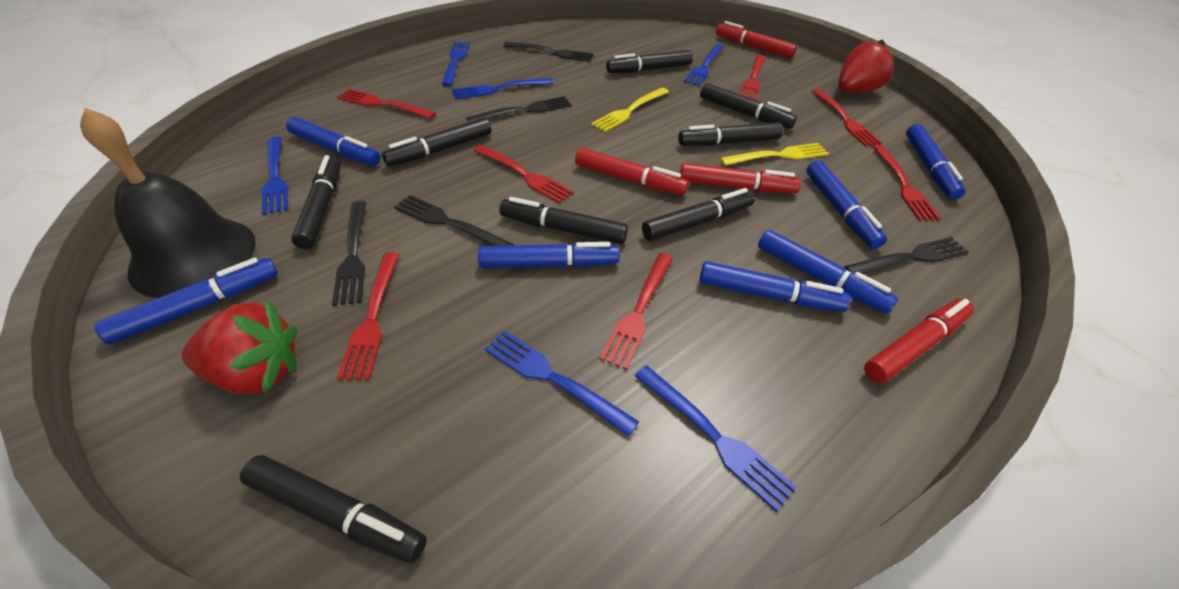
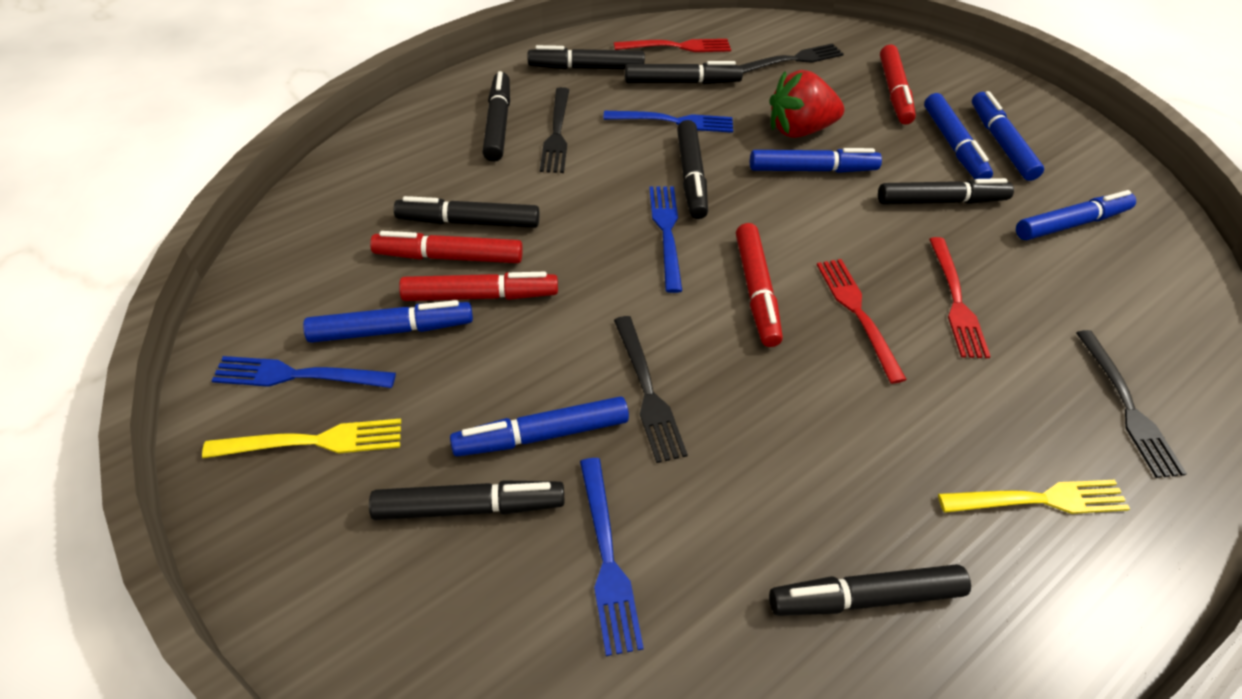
black bell: [80,108,256,298] = 1 -> none = 0
black fork: [332,201,367,306] [394,195,514,246] [466,96,571,122] [503,42,593,62] [844,237,969,274] = 5 -> [540,87,569,173] [614,316,688,463] [740,43,844,73] [1076,330,1187,478] = 4
blue fork: [262,137,288,215] [441,41,470,86] [452,78,554,99] [485,330,639,436] [635,365,797,512] [684,44,724,86] = 6 -> [211,356,396,388] [580,458,644,656] [603,111,733,133] [649,187,682,293] = 4
blue marker: [94,258,278,345] [286,117,381,166] [478,242,620,268] [699,261,851,312] [758,230,898,313] [806,160,887,249] [906,124,966,200] = 7 -> [303,300,473,343] [450,396,629,457] [750,148,882,173] [924,93,993,179] [972,91,1044,181] [1016,190,1136,240] = 6
red fork: [337,89,436,119] [337,252,399,380] [474,145,574,203] [600,253,673,370] [739,55,766,99] [812,89,882,146] [872,145,941,221] = 7 -> [614,39,731,52] [817,259,907,384] [929,237,991,358] = 3
red strawberry: [182,300,297,394] [839,39,898,93] = 2 -> [770,70,844,138] = 1

